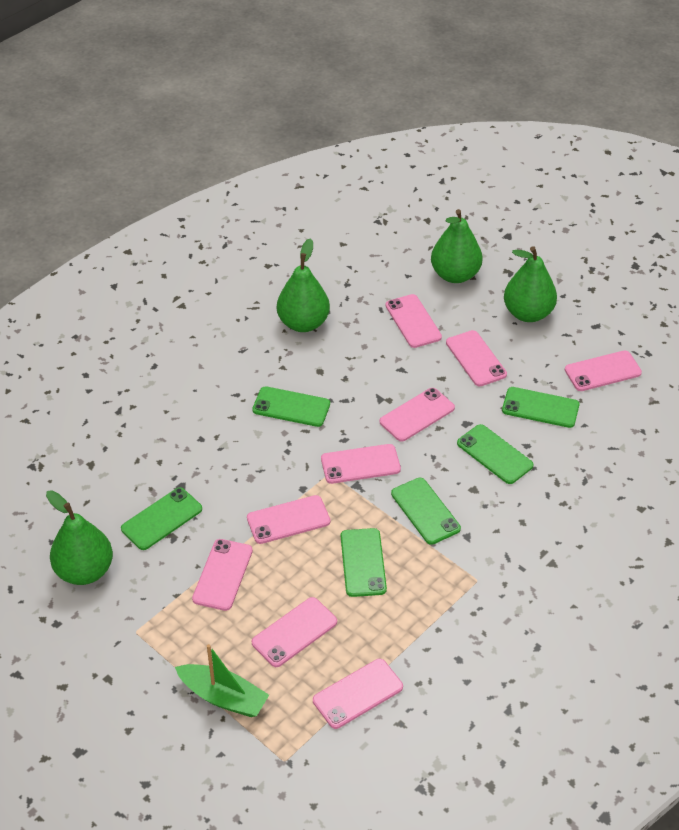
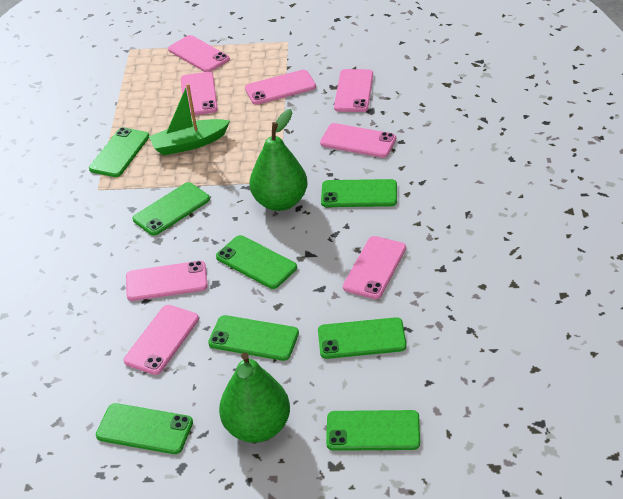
green pear: [46,490,113,585] [277,239,330,332] [431,209,483,283] [504,246,557,322] = 4 -> [219,352,290,443] [249,109,308,211] = 2
green phone: [121,487,202,550] [252,386,330,427] [341,528,387,597] [391,478,461,545] [457,424,534,484] [502,387,579,428] = 6 -> [89,127,149,177] [96,403,193,454] [132,182,210,236] [208,315,299,361] [216,235,297,289] [318,317,407,359] [321,179,397,207] [326,410,420,451] = 8
pink phone: [192,539,253,611] [247,495,330,544] [252,597,337,667] [313,659,403,729] [321,444,401,484] [379,388,455,442] [385,294,442,348] [446,330,507,386] [565,351,642,391] = 9 -> [124,305,199,375] [126,261,208,301] [168,35,230,72] [181,72,218,116] [245,70,316,105] [320,123,396,158] [334,69,373,112] [343,236,406,299] = 8

